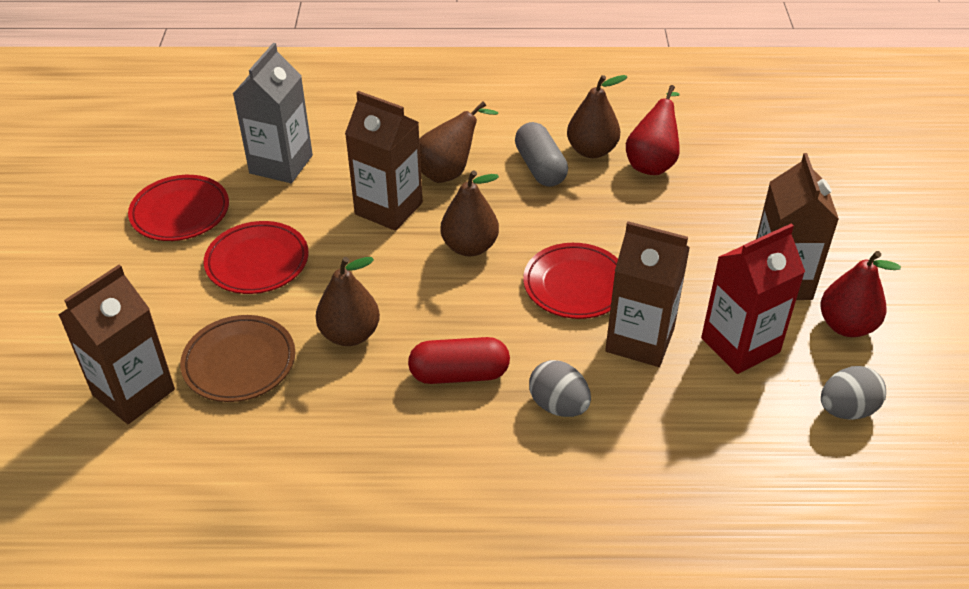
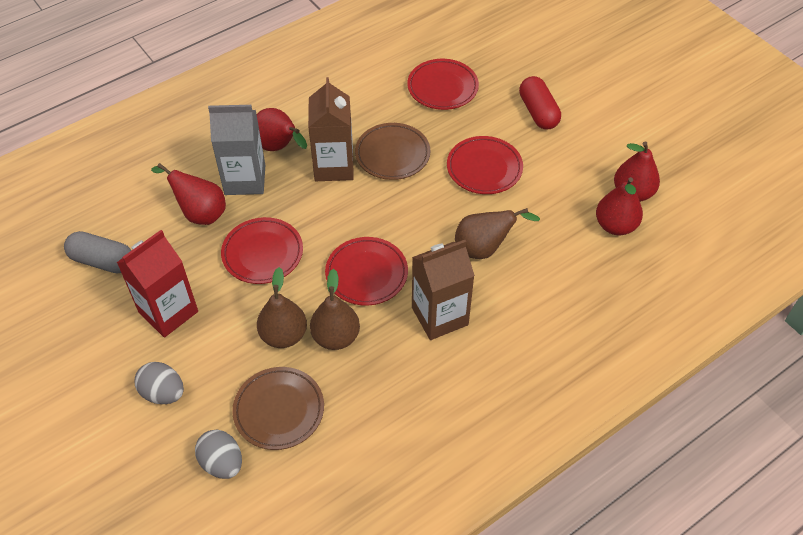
brown carton: [59,265,175,424] [345,91,423,231] [605,221,690,367] [756,153,839,300] = 4 -> [308,77,354,181] [412,240,475,340] = 2
brown pear: [316,257,380,346] [419,101,498,183] [441,170,499,256] [567,75,627,158] = 4 -> [257,267,307,348] [310,269,360,350] [455,208,540,259] = 3
brown plate: [180,315,295,402] = 1 -> [232,367,324,450] [355,123,430,180] = 2
red pear: [626,85,680,175] [820,251,901,337] = 2 -> [151,163,226,225] [257,108,307,151] [596,177,643,235] [614,142,660,202] = 4
red plate: [128,175,229,241] [204,221,309,294] [523,243,618,319] = 3 -> [221,217,303,284] [325,237,408,306] [407,59,479,110] [447,136,523,194] = 4

